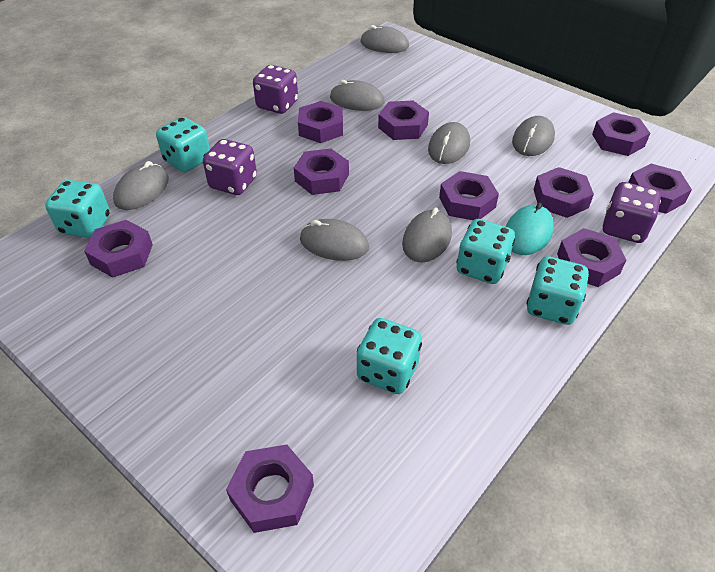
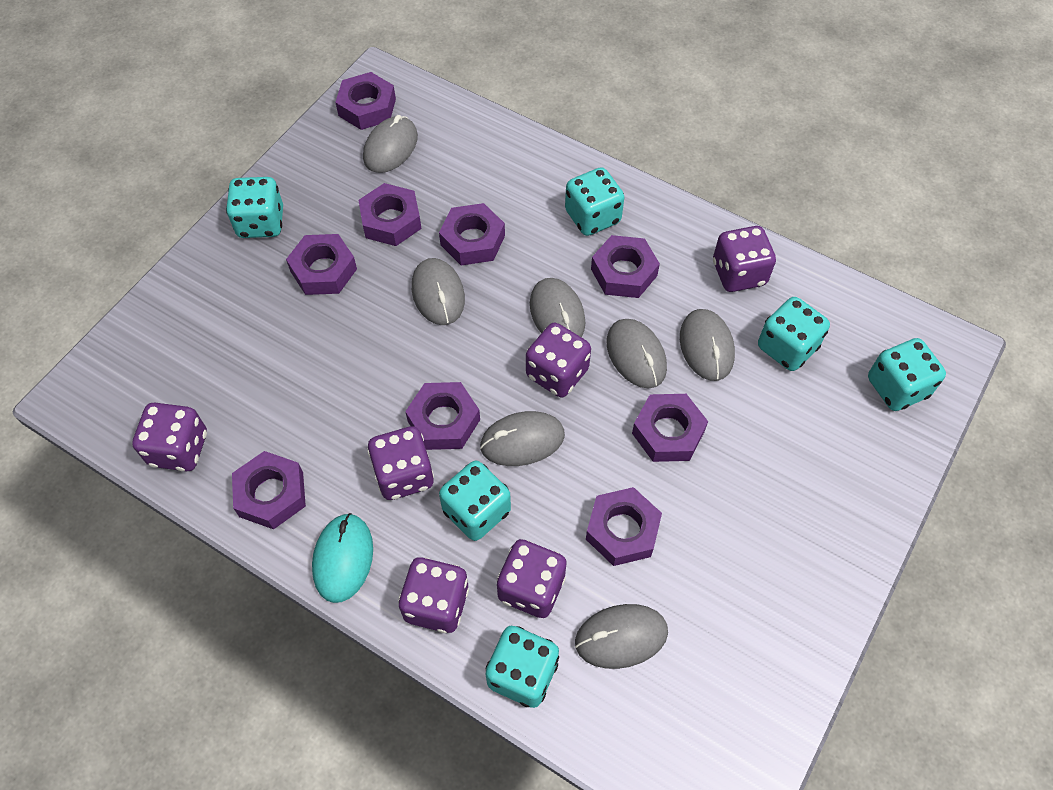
purple dice: [203,139,257,195] [253,65,298,114] [603,182,661,243] = 3 -> [132,402,207,471] [367,426,434,500] [398,557,469,633] [497,539,567,618] [526,323,591,397] [713,226,776,292] = 6
purple nut: [84,220,153,278] [226,445,314,533] [294,149,349,195] [298,101,343,143] [378,101,429,140] [439,171,499,220] [534,167,594,218] [557,228,626,287] [592,112,650,156] [628,164,692,214] = 10 -> [232,451,306,529] [286,234,357,295] [335,72,396,130] [358,183,421,246] [405,382,480,450] [439,203,505,265] [586,487,662,566] [591,235,660,298] [632,394,708,462] = 9
turquoise dice: [45,180,110,238] [156,117,210,172] [357,318,422,394] [456,219,515,284] [526,256,589,325] = 5 -> [226,177,283,238] [439,461,511,541] [486,626,559,708] [565,167,625,236] [758,297,830,371] [868,338,946,411] = 6

